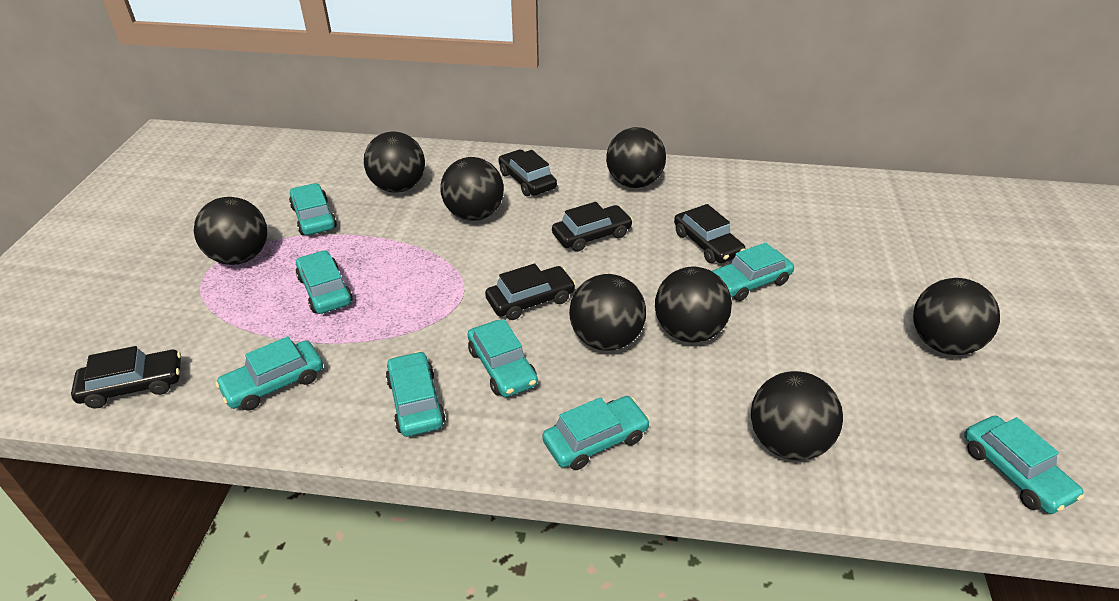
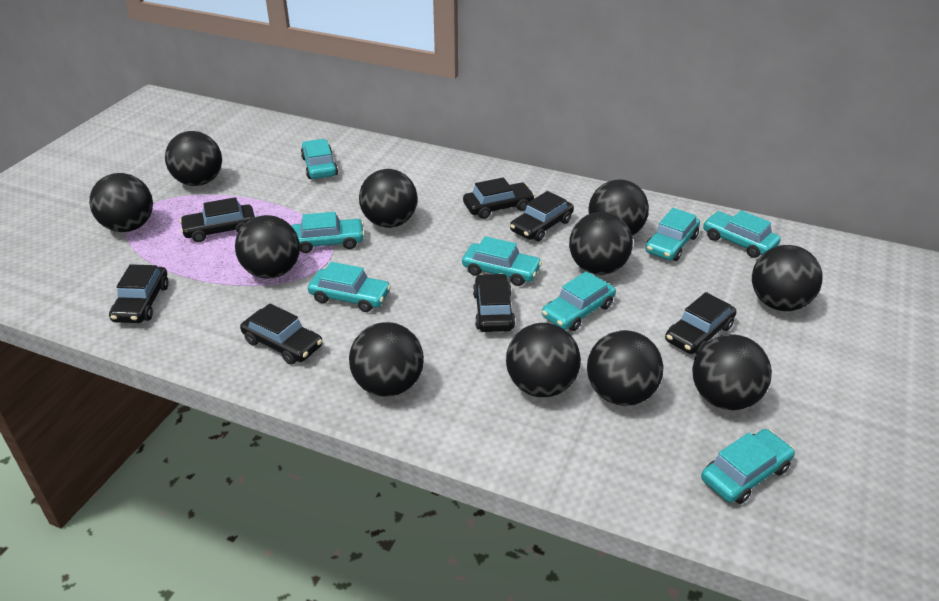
black ball: [194,197,267,265] [364,132,425,193] [440,157,504,221] [569,274,646,351] [606,127,666,188] [655,267,732,342] [751,371,843,461] [913,278,1000,355] = 8 -> [89,173,153,232] [165,131,222,186] [235,215,300,279] [349,322,424,397] [359,169,418,228] [506,323,581,397] [569,212,633,275] [587,330,664,406] [589,179,649,236] [692,334,772,410] [752,245,822,311] = 11
black car: [71,346,181,408] [485,263,576,320] [498,150,557,196] [552,202,633,252] [674,204,745,263] = 5 -> [109,264,169,323] [180,197,255,242] [240,303,323,365] [463,177,535,219] [473,273,515,332] [510,191,574,241] [665,292,736,354] = 7

